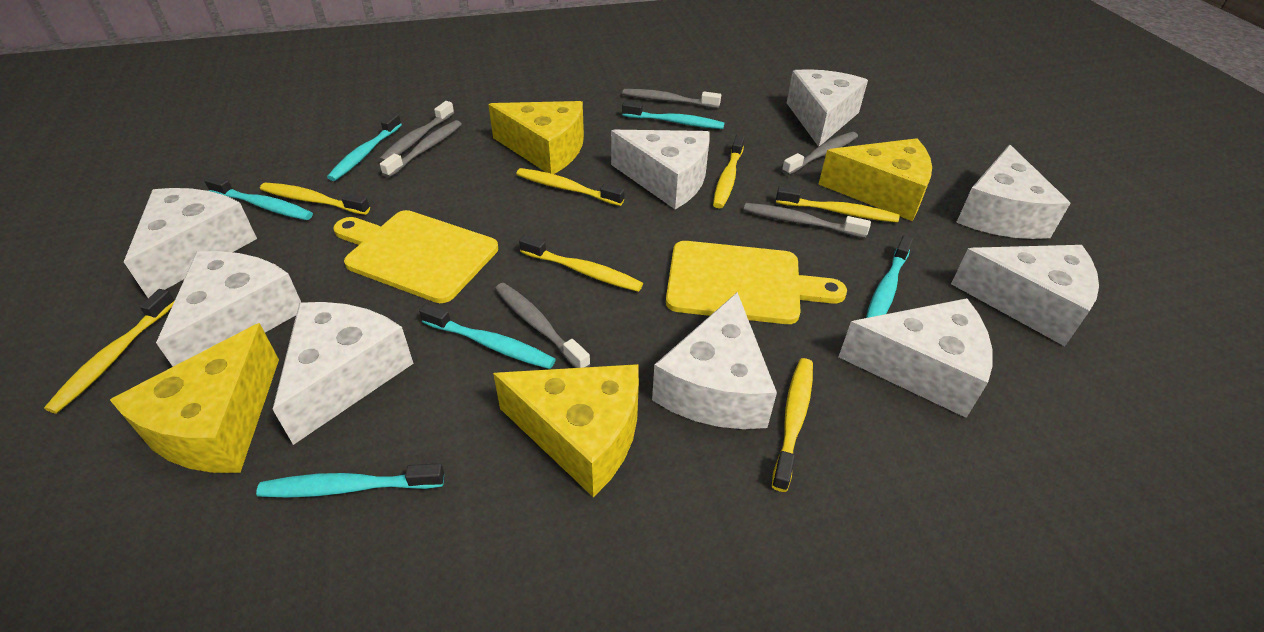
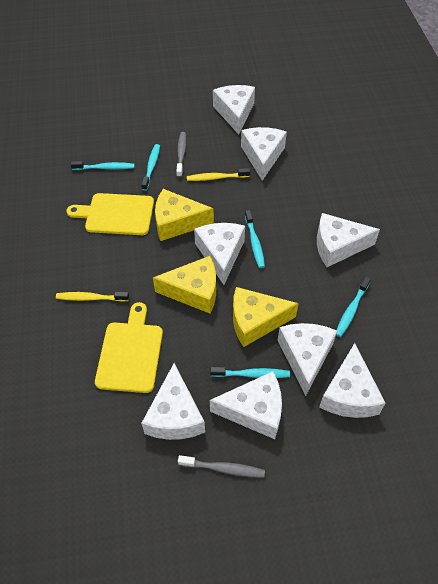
grey toothbrush: [379,101,454,162] [380,120,462,178] [495,283,591,368] [622,89,721,108] [744,203,871,238] [782,132,858,175] = 6 -> [176,132,186,177] [178,455,265,478] = 2
turquoise toothbrush: [204,176,313,220] [256,463,444,498] [327,113,402,181] [419,304,556,369] [622,101,725,129] [866,235,913,318] = 6 -> [70,161,135,170] [141,144,160,191] [210,367,290,378] [245,210,265,268] [336,276,371,337] = 5
white cheese: [124,188,257,298] [156,251,302,366] [273,302,414,445] [611,130,709,209] [652,292,777,429] [787,69,868,147] [839,298,993,418] [951,245,1099,346] [956,145,1070,239] = 9 -> [141,363,205,440] [194,223,245,285] [210,371,282,439] [213,85,255,134] [241,127,287,181] [278,323,337,396] [317,213,380,267] [319,343,385,418] = 8
yellow cheese: [110,323,279,473] [488,101,584,174] [493,364,639,497] [819,138,932,221] = 4 -> [153,256,216,314] [155,189,214,241] [233,287,299,347] = 3
yellow toothbrush: [44,289,174,413] [260,183,370,215] [516,168,624,206] [519,235,643,292] [713,135,745,209] [772,358,813,492] [776,186,899,223] = 7 -> [56,291,129,302] [187,168,250,181] = 2

